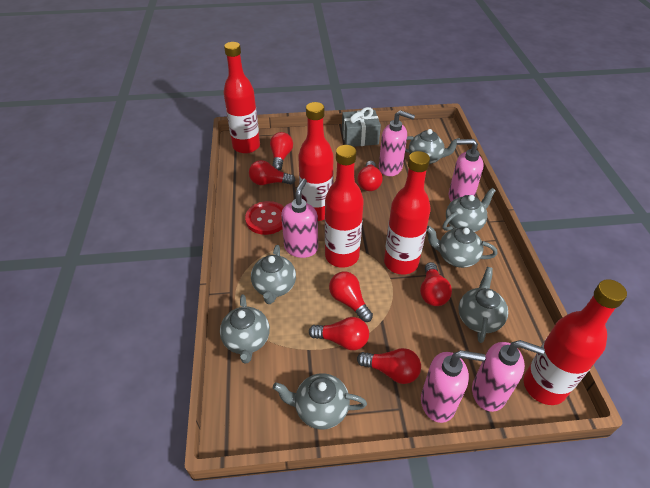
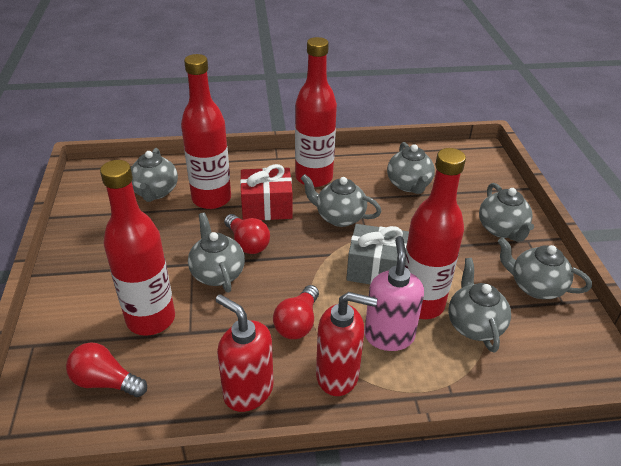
pink soap dispenser: [281,179,318,258] [379,110,415,176] [421,350,485,423] [449,139,484,202] [472,340,545,412] = 5 -> [364,236,424,351] = 1
red bottle: [223,42,260,154] [298,102,334,221] [325,145,364,268] [384,151,431,275] [524,279,627,405] = 5 -> [100,160,175,336] [181,54,231,209] [295,37,337,187] [405,148,466,319] = 4
red button: [245,201,284,235] = 1 -> none = 0
red gift: none = 0 -> [240,164,293,220] = 1
red light bulb: [249,160,295,185] [270,132,293,171] [309,317,369,350] [329,272,373,322] [357,161,383,191] [357,348,421,384] [420,262,452,306] = 7 -> [66,342,147,397] [224,214,270,254] [273,285,319,339] = 3
red soap dispenser: none = 0 -> [216,294,274,412] [316,292,377,396] = 2

